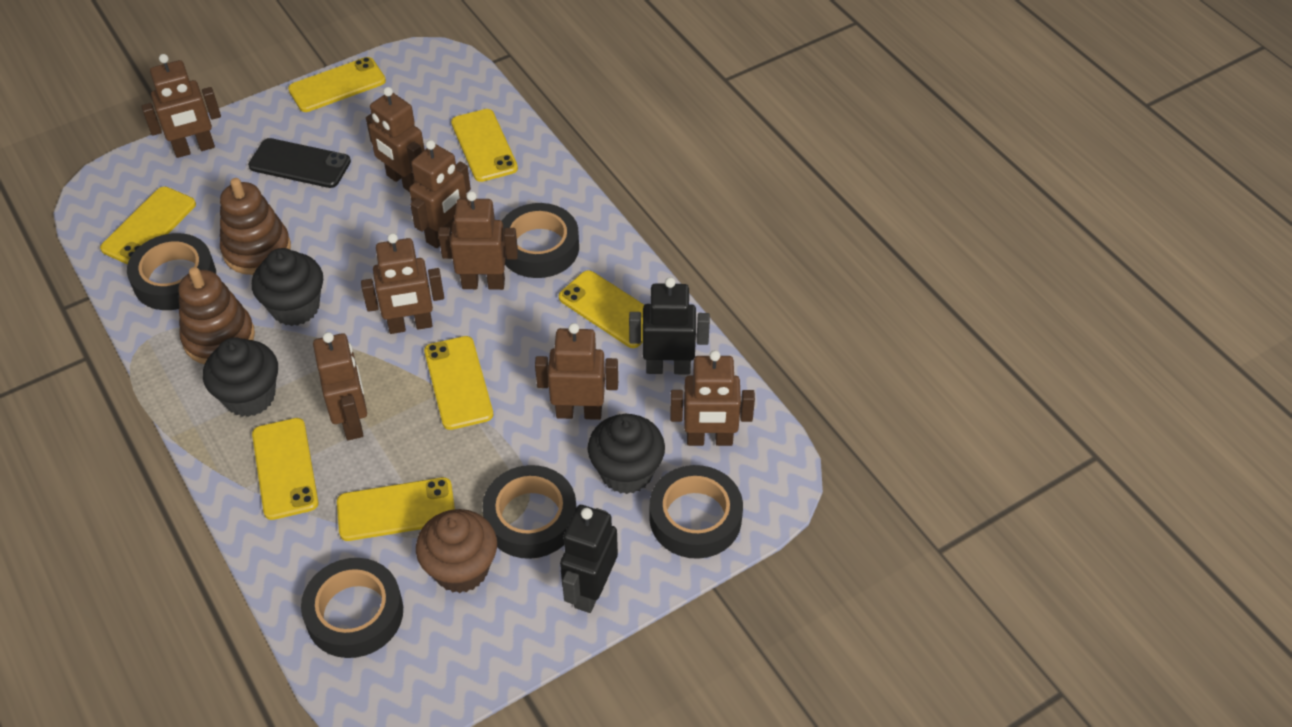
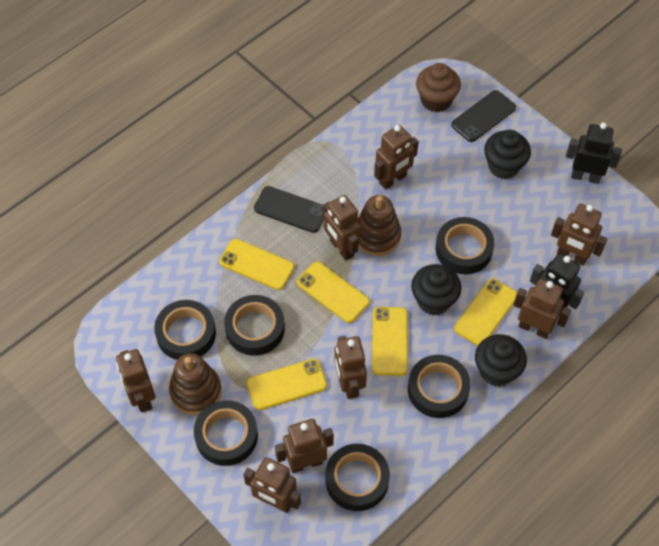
black phone: [248,138,351,188] = 1 -> [254,186,324,233] [451,90,516,142] = 2
black tape: [127,233,216,310] [301,558,403,658] [482,465,576,559] [502,203,579,278] [649,465,743,559] = 5 -> [154,300,216,360] [194,400,258,466] [224,295,285,356] [325,444,390,511] [408,355,471,418] [435,217,494,274] = 6
yellow phone: [100,187,196,265] [252,418,318,520] [288,57,386,112] [337,477,455,541] [424,336,493,430] [451,109,518,182] [559,270,644,348] = 7 -> [219,239,295,290] [247,359,327,410] [297,261,370,323] [372,307,408,376] [454,278,517,346] = 5

